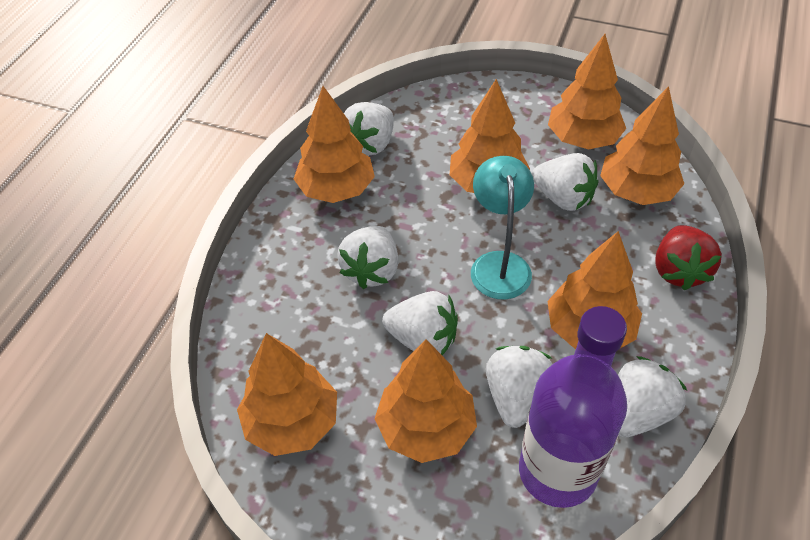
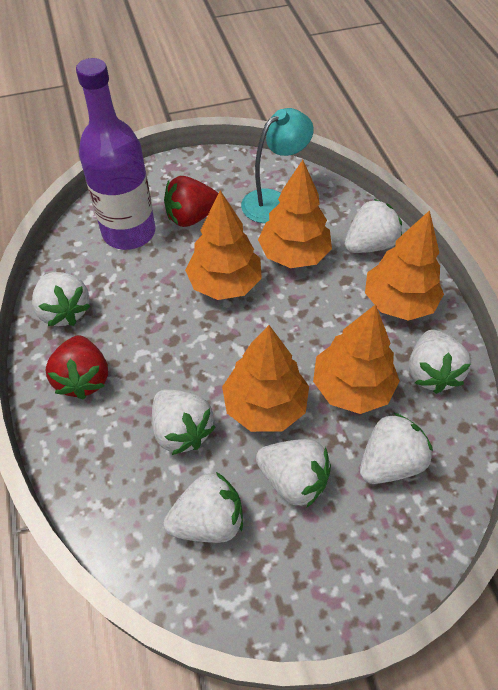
orange tree: [237,333,337,456] [294,86,375,203] [375,339,477,463] [450,79,530,193] [547,231,642,349] [548,34,626,150] [600,86,684,205] = 7 -> [185,191,262,300] [222,325,309,432] [258,160,332,268] [313,304,400,414] [365,210,444,321] = 5
red strawberry: [655,225,722,290] = 1 -> [46,335,108,400] [164,176,219,227] = 2
white strawberry: [337,226,399,289] [344,102,394,156] [382,291,458,355] [486,346,553,428] [532,153,598,211] [618,356,687,437] = 6 -> [32,272,91,326] [152,389,215,455] [164,472,243,543] [256,439,331,508] [344,199,402,253] [360,412,433,484] [409,329,471,394] = 7

